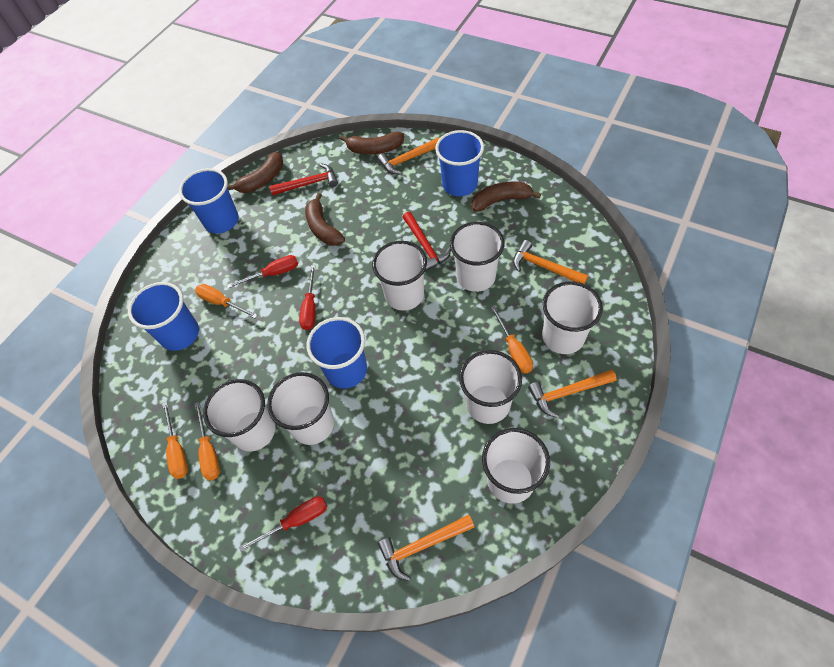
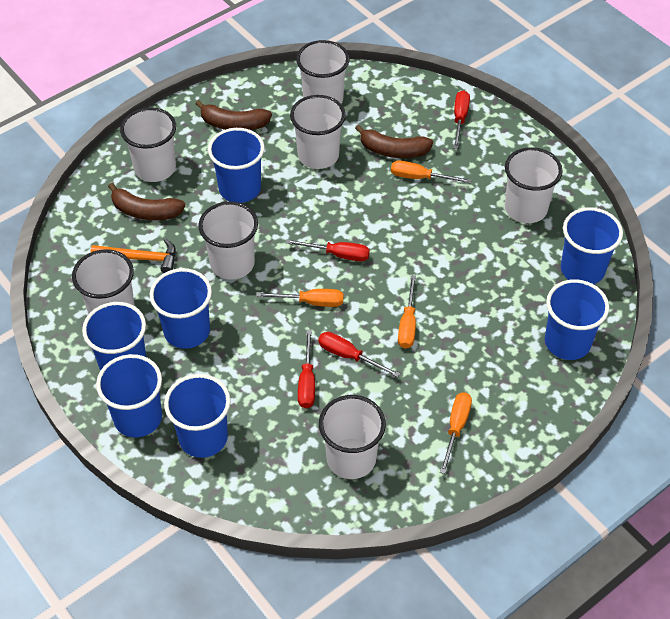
blue cup: [128,282,199,351] [179,168,239,233] [306,317,367,389] [435,130,484,196] = 4 -> [82,302,146,371] [96,354,162,437] [150,268,212,349] [164,374,231,458] [208,128,265,203] [545,279,609,360] [561,207,623,284] = 7
brown banana: [227,152,283,193] [305,193,345,245] [340,132,404,155] [471,182,541,212] = 4 -> [108,183,186,220] [196,100,272,130] [355,125,433,158] = 3
orange hammer: [378,137,440,174] [378,514,475,581] [513,240,588,284] [528,370,617,418] = 4 -> [90,238,176,273] = 1
red hammer: [269,164,338,195] [403,212,451,272] = 2 -> none = 0
red screwdriver: [227,255,298,288] [239,497,327,552] [299,265,316,330] = 3 -> [286,239,370,262] [298,330,315,408] [318,332,400,377] [453,90,470,149] = 4

